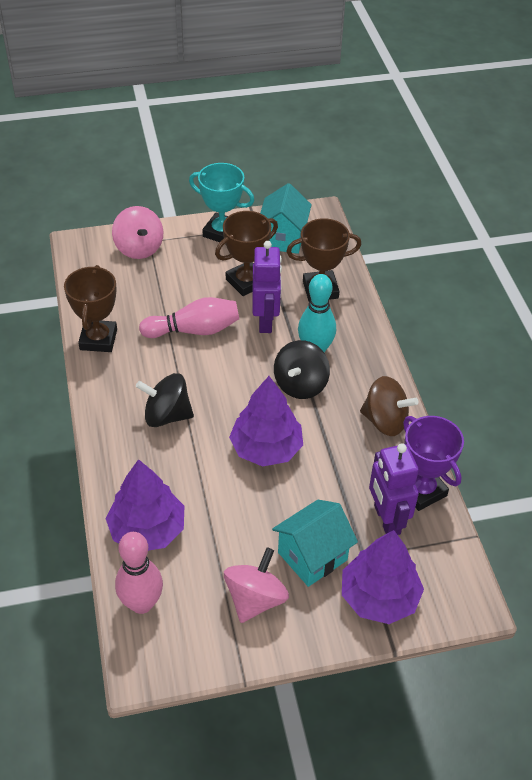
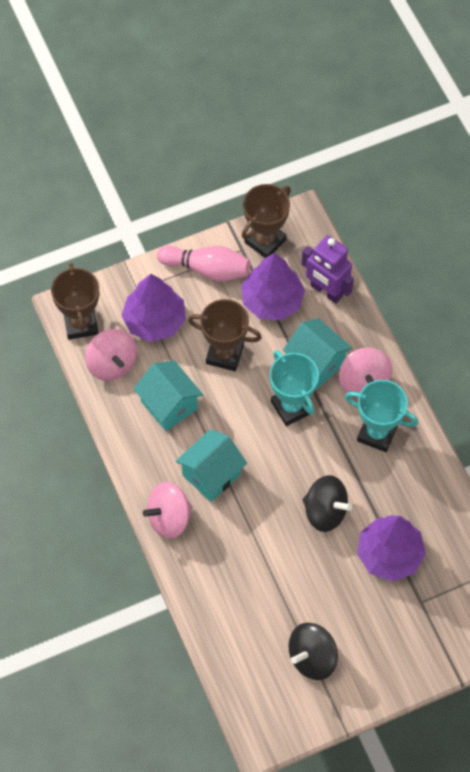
brown spinning top: [360,376,418,436] = 1 -> none = 0
pink bowling pin: [115,532,163,614] [139,297,239,338] = 2 -> [157,245,250,281] = 1
pink spinning top: [112,206,163,259] [224,547,289,623] = 2 -> [85,329,137,381] [143,482,193,539] [339,347,392,393] = 3
purple robot: [252,241,282,333] [369,443,419,535] = 2 -> [301,235,354,303] = 1
purple trophy: [403,416,464,511] = 1 -> none = 0
turquoise bowling pin: [298,274,336,352] = 1 -> none = 0
turquoise house: [260,183,312,254] [272,500,358,587] = 2 -> [133,361,203,431] [176,429,247,502] [283,318,352,389] = 3
turquoise trophy: [189,163,254,242] = 1 -> [270,350,319,426] [345,380,418,452] = 2

